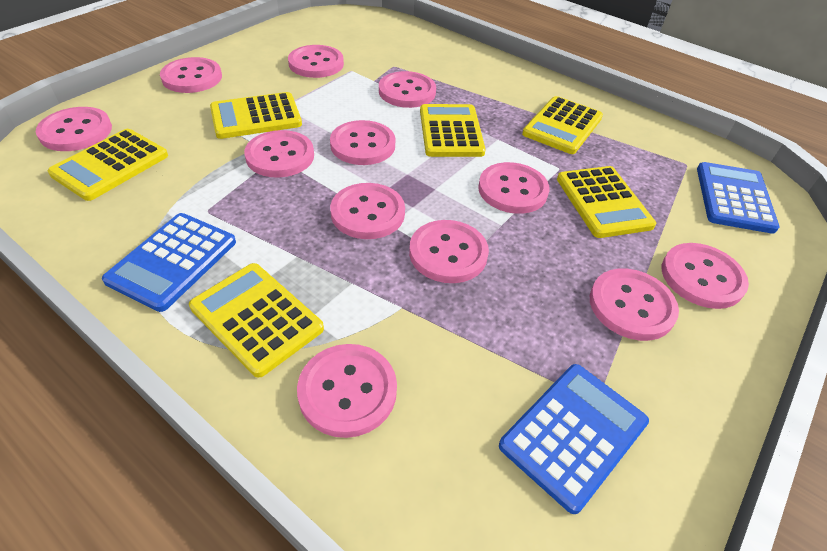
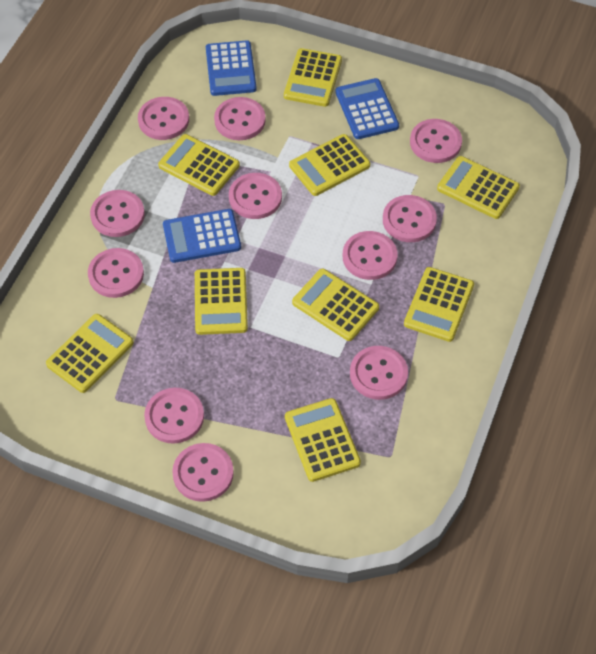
pink button: [36,107,112,151] [160,57,222,93] [244,130,314,178] [288,45,344,78] [297,344,397,438] [330,120,396,165] [330,183,405,239] [379,71,436,108] [409,220,489,283] [478,162,549,214] [590,269,679,341] [662,243,749,309] = 12 -> [88,248,144,298] [90,190,145,237] [138,97,189,140] [144,388,204,444] [172,443,234,502] [214,97,266,140] [229,173,282,219] [343,231,398,280] [350,346,408,400] [383,195,437,242] [410,119,462,163] = 11
yellow calculator: [48,129,168,201] [189,263,324,378] [210,92,302,139] [420,104,486,157] [522,96,603,154] [557,166,656,238] = 6 -> [46,314,134,393] [158,134,240,196] [195,268,248,335] [284,48,342,107] [285,398,361,482] [289,134,370,196] [292,269,379,341] [404,267,474,342] [437,156,520,219] = 9

